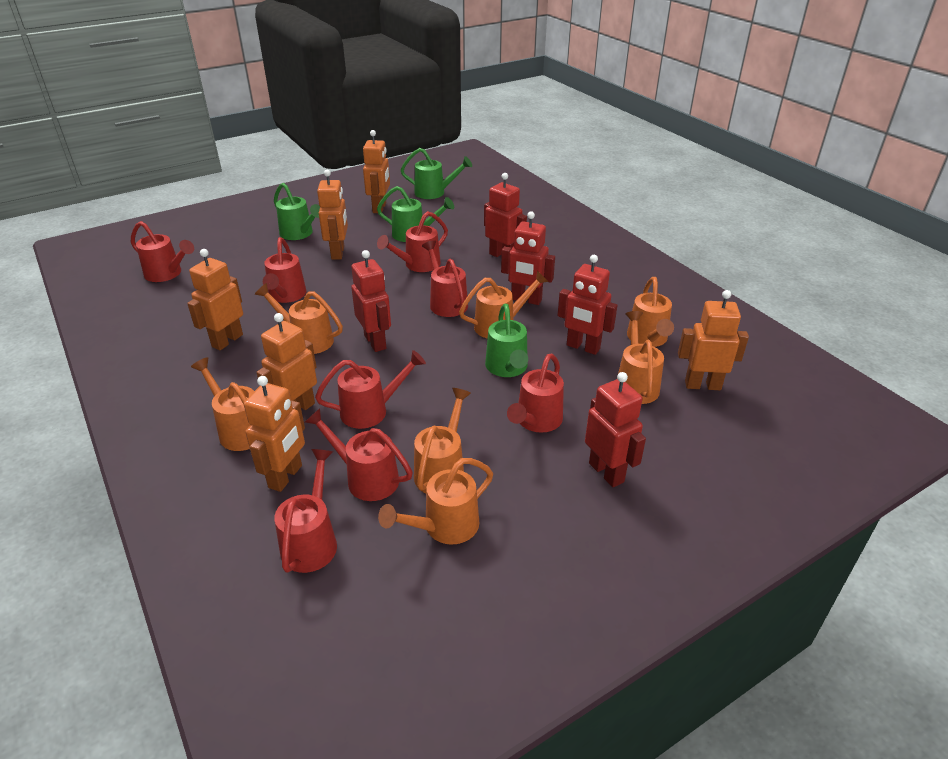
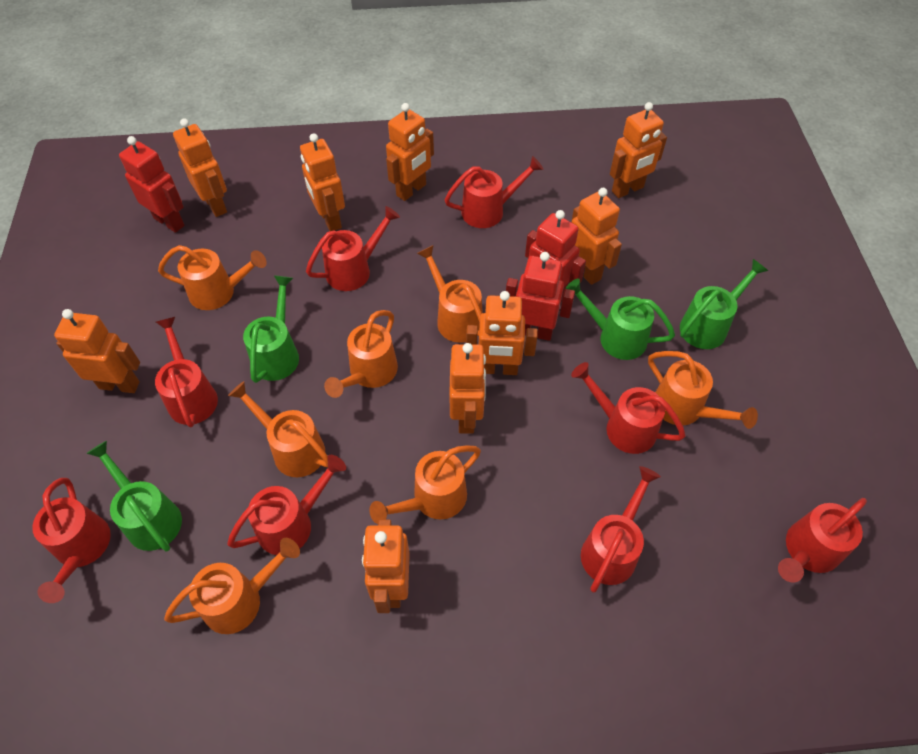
orange robot: [187,249,243,350] [244,376,305,492] [256,313,317,410] [317,170,348,260] [363,130,390,213] [678,290,749,390] = 6 -> [54,309,140,393] [173,118,227,217] [300,133,345,231] [362,519,410,613] [386,103,434,201] [449,343,486,434] [466,291,538,375] [571,188,622,285] [610,102,667,198] = 9
red robot: [351,250,391,352] [484,173,527,257] [501,211,555,305] [557,255,618,355] [585,372,646,487] = 5 -> [119,136,185,233] [506,252,575,341] [525,210,586,302] = 3

